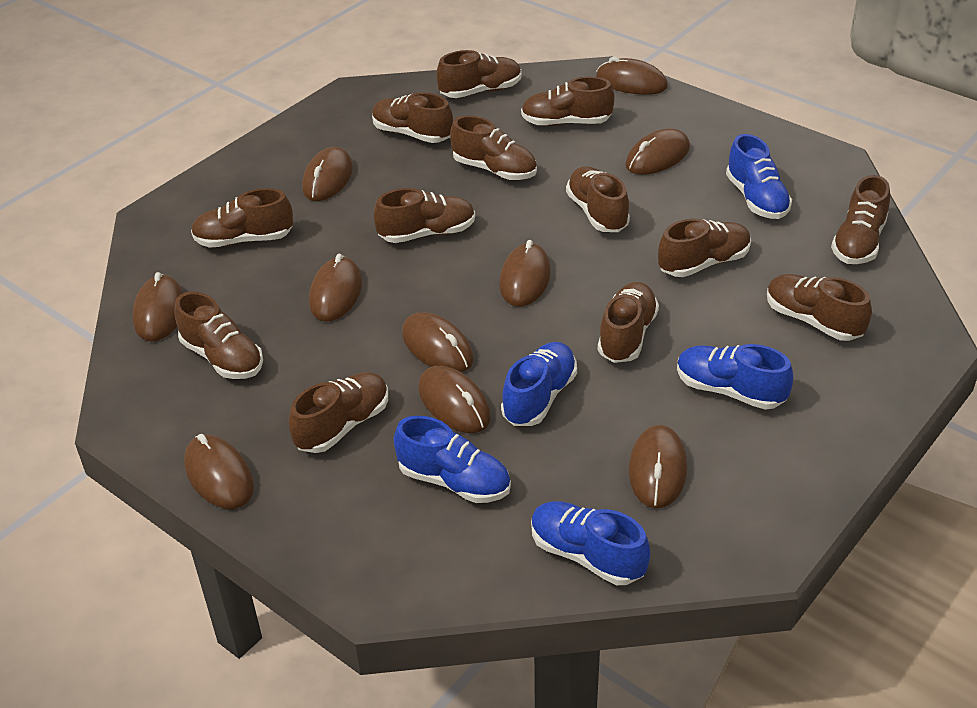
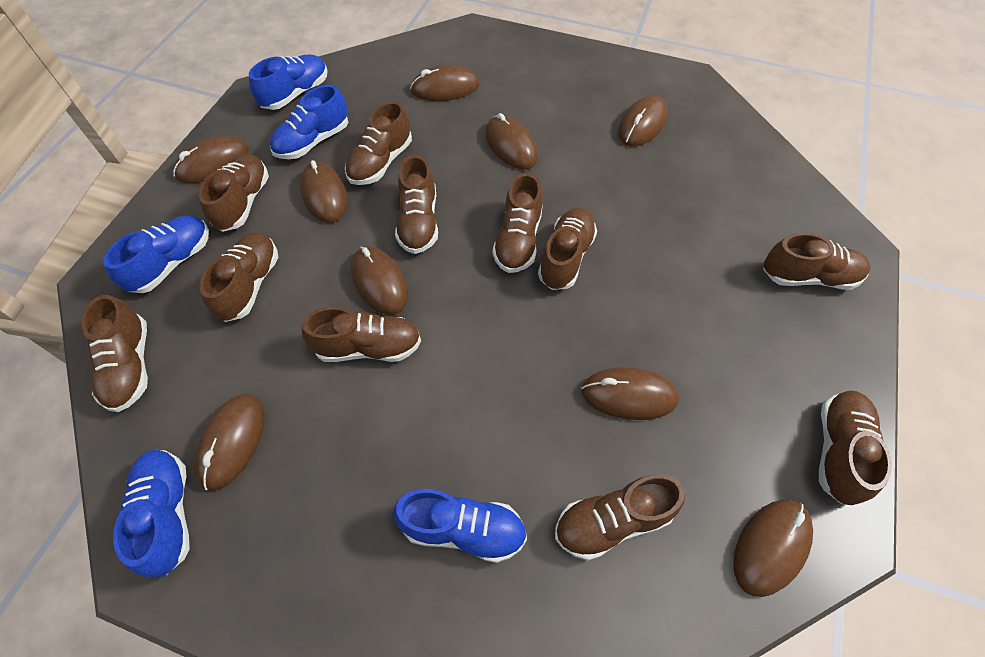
brown mouse: [132,272,183,341] [184,434,254,509] [302,147,353,201] [309,254,362,322] [402,312,474,372] [418,366,491,433] [499,240,551,307] [596,57,668,95] [625,129,690,175] [629,425,687,508] = 10 -> [173,136,249,183] [194,394,265,491] [300,160,348,223] [351,246,408,315] [410,65,479,101] [485,113,538,169] [581,367,679,420] [618,95,667,146] [733,500,813,597] = 9
brown shoe: [174,292,263,379] [191,188,293,248] [289,372,388,453] [372,92,453,143] [374,188,475,243] [436,50,521,98] [450,115,537,180] [521,77,615,126] [566,166,630,232] [598,282,659,363] [658,219,751,277] [767,274,872,341] [831,175,890,264] = 13 -> [82,295,148,412] [199,154,269,232] [200,233,278,322] [301,307,421,362] [345,101,412,185] [395,155,438,254] [492,173,543,273] [538,208,597,290] [555,474,685,561] [763,233,871,290] [819,391,892,505] = 11

